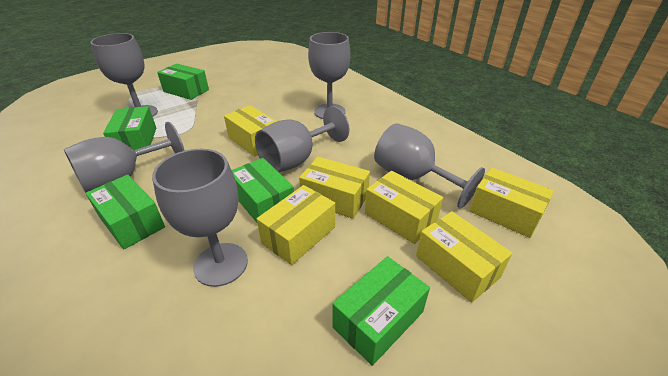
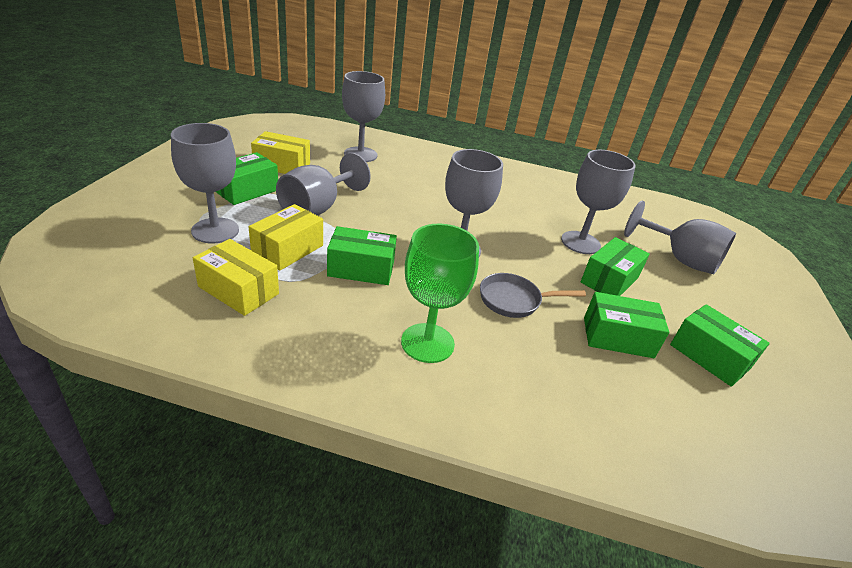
green goblet: none = 0 -> [401,223,479,363] = 1
grey pan: none = 0 -> [480,273,586,318] = 1
yellow box: [224,105,277,156] [257,185,335,265] [299,157,370,219] [365,171,443,244] [416,211,513,303] [469,167,554,238] = 6 -> [193,239,279,316] [248,204,323,271] [251,131,310,174] = 3

